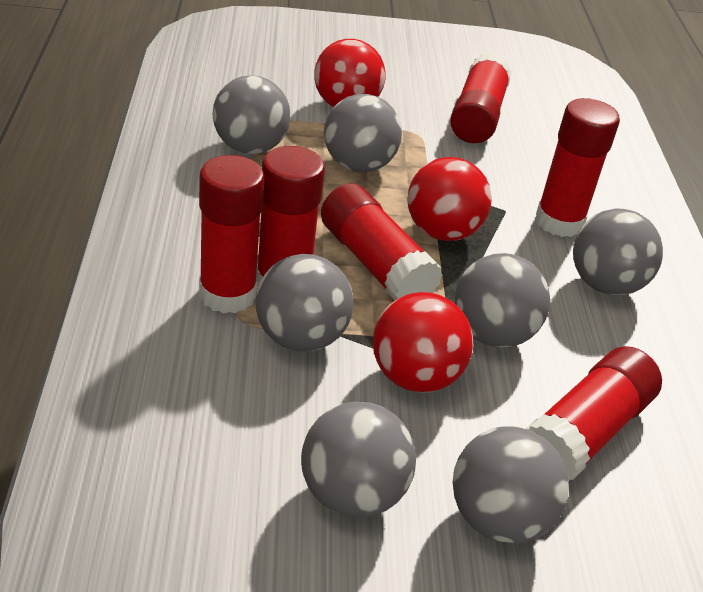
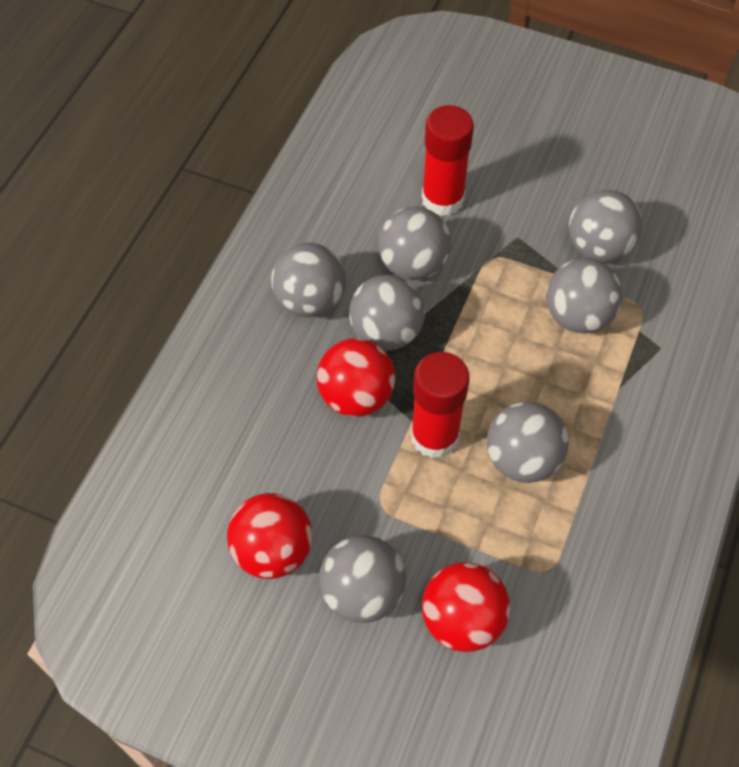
red glue stick: [199,155,265,314] [256,146,325,288] [321,184,442,300] [450,53,511,143] [526,346,662,480] [535,98,620,237] = 6 -> [411,352,470,458] [422,105,474,216] = 2

